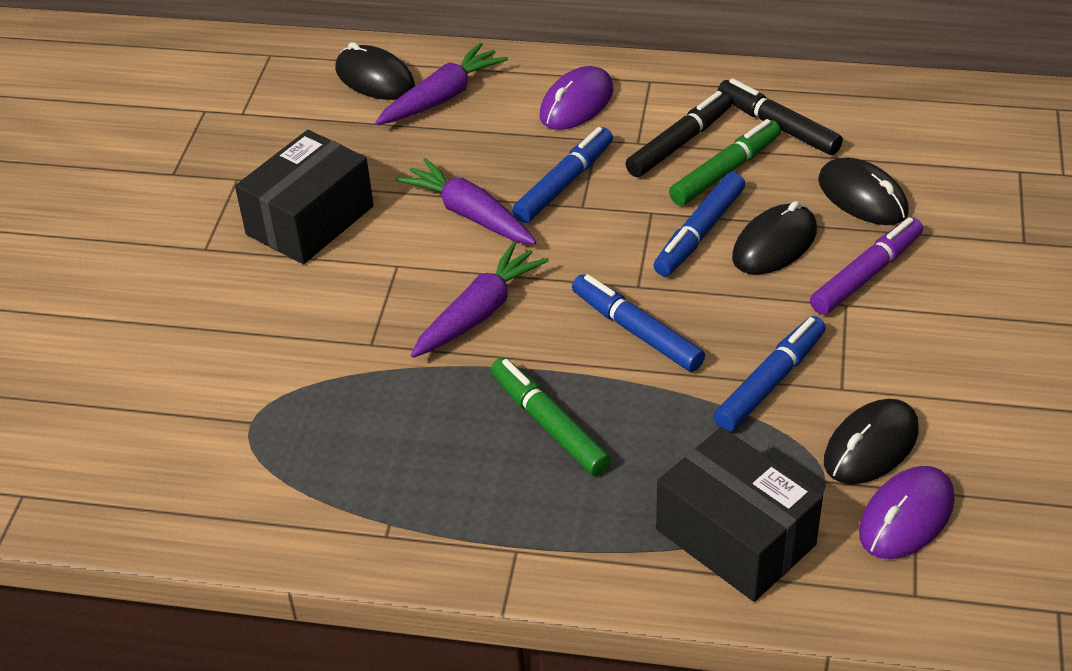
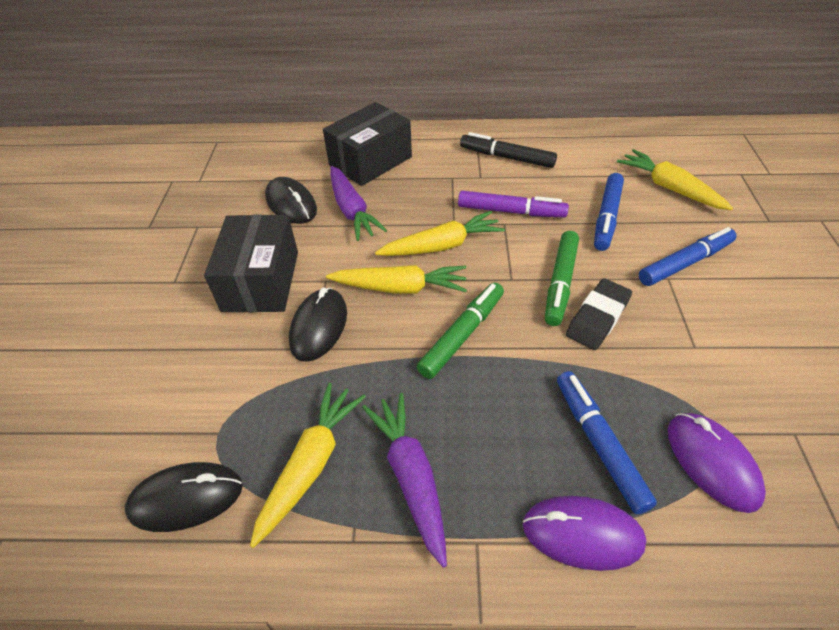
black eraser: none = 0 -> [566,278,632,350] = 1
black marker: [625,91,732,177] [718,78,843,155] = 2 -> [460,132,557,168] = 1
black mouse: [335,42,415,100] [732,201,817,275] [818,158,909,225] [824,399,919,484] = 4 -> [125,462,243,532] [265,177,317,224] [289,288,347,361] = 3
blue marker: [512,127,613,223] [572,274,705,372] [653,172,745,276] [713,316,826,432] = 4 -> [557,371,657,514] [594,173,624,251] [639,227,737,286] = 3
purple carrot: [375,43,508,125] [396,158,536,244] [411,242,549,358] = 3 -> [330,166,388,241] [362,393,447,568] = 2
yellow carrot: none = 0 -> [250,382,366,548] [326,265,467,294] [375,211,505,256] [617,149,733,210] = 4

